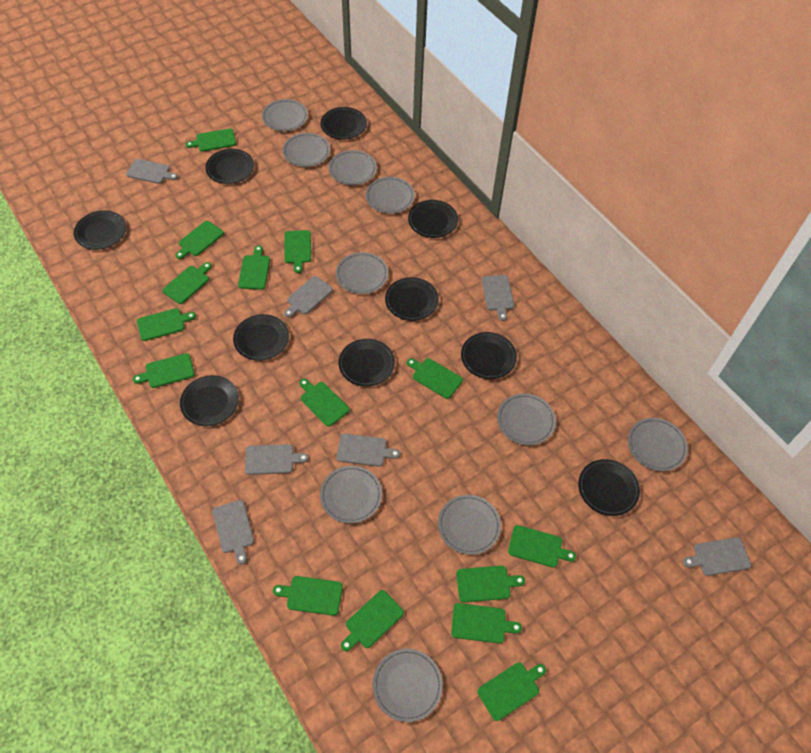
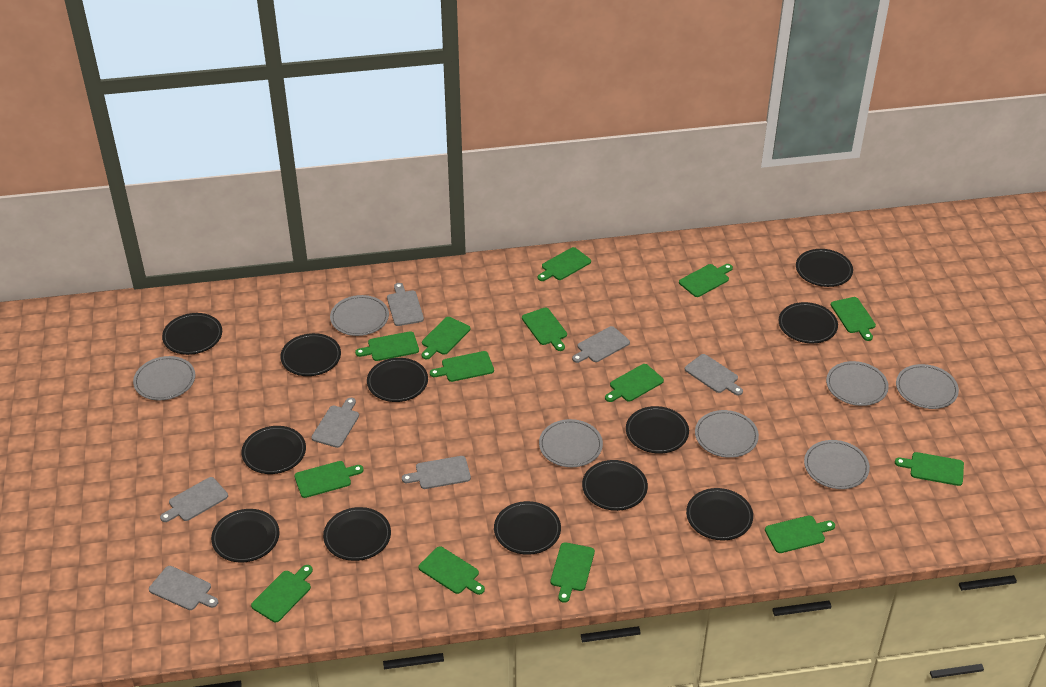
black plate: [74,210,126,250] [180,375,239,426] [205,149,254,184] [233,314,289,361] [321,107,367,139] [339,339,395,387] [385,277,439,321] [408,200,458,238] [461,332,517,379] [578,459,640,516] = 10 -> [162,313,222,355] [211,509,279,562] [241,426,306,474] [280,333,341,376] [323,507,391,561] [367,358,428,402] [494,501,561,555] [582,460,648,511] [626,406,689,454] [686,488,753,541] [778,302,838,343] [796,249,853,287] = 12
green cutting board: [133,353,195,388] [137,308,196,341] [162,262,212,304] [175,221,224,259] [186,128,236,152] [238,245,270,290] [273,576,343,616] [284,230,311,273] [299,379,350,427] [341,590,404,651] [407,358,463,399] [451,603,522,643] [456,566,525,603] [477,662,546,721] [508,525,576,568] = 15 -> [251,565,313,622] [294,461,364,498] [355,331,419,361] [419,546,485,595] [422,317,470,359] [430,351,494,382] [522,307,567,351] [538,247,591,281] [550,542,595,603] [605,364,664,402] [679,264,733,297] [765,516,835,553] [831,297,876,341] [895,452,964,486] = 14
grey plate: [262,99,308,131] [283,133,330,167] [320,466,382,523] [329,150,377,185] [336,252,388,294] [366,177,415,214] [373,649,442,722] [438,495,501,555] [497,393,556,445] [628,418,688,471] = 10 -> [133,356,195,400] [330,295,389,336] [539,419,603,467] [695,410,759,458] [804,440,870,489] [826,361,889,406] [896,364,959,409] = 7

